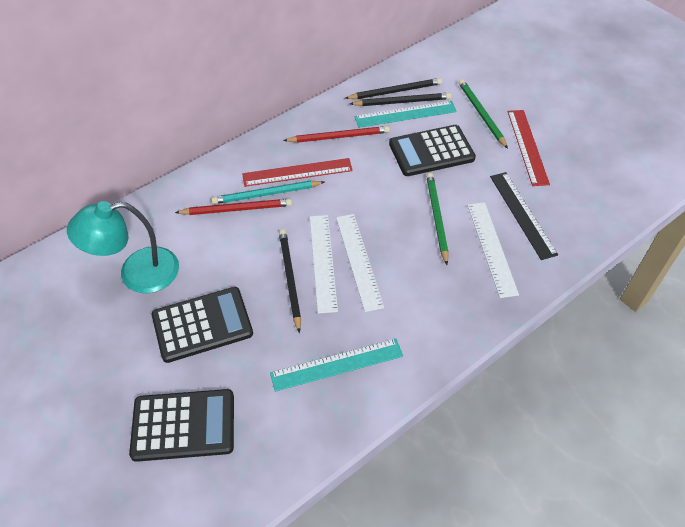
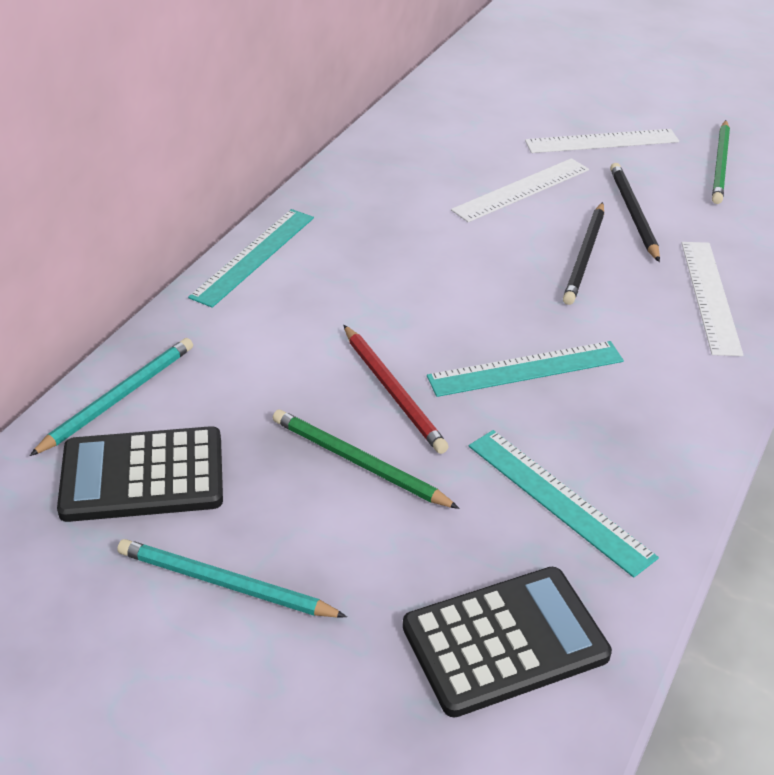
black calculator: [129,389,234,462] [152,287,253,363] [389,125,476,176] = 3 -> [57,426,223,522] [403,567,612,718] = 2
black pencil: [279,229,301,333] [345,78,442,99] [350,93,451,106] = 3 -> [563,202,604,305] [610,163,660,262] = 2
black ruler: [490,172,558,260] = 1 -> none = 0
red pencil: [175,199,292,215] [283,126,390,143] = 2 -> [343,325,448,454] = 1
red ruler: [242,158,353,187] [508,110,550,186] = 2 -> none = 0
turquoise lamp: [67,201,179,293] = 1 -> none = 0
turquoise pencil: [211,181,324,204] = 1 -> [30,338,193,456] [117,539,347,618] = 2
turquoise ruler: [270,339,403,392] [355,101,457,128] = 2 -> [188,209,314,308] [427,341,624,397] [469,430,659,578] = 3

